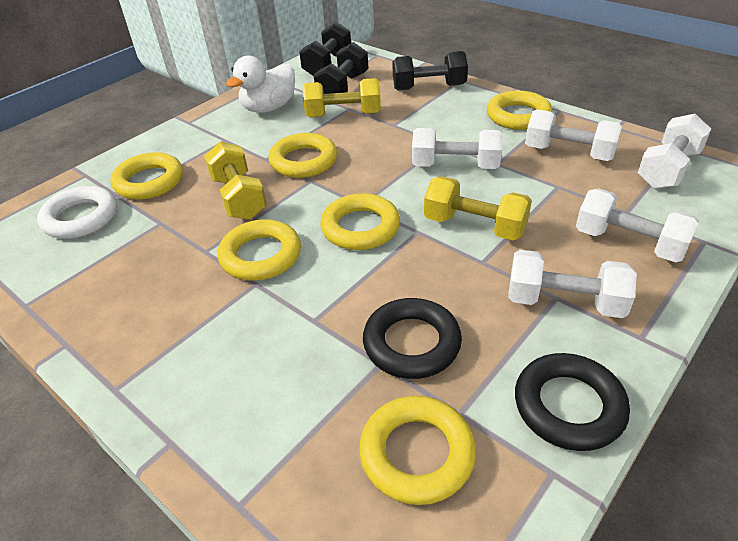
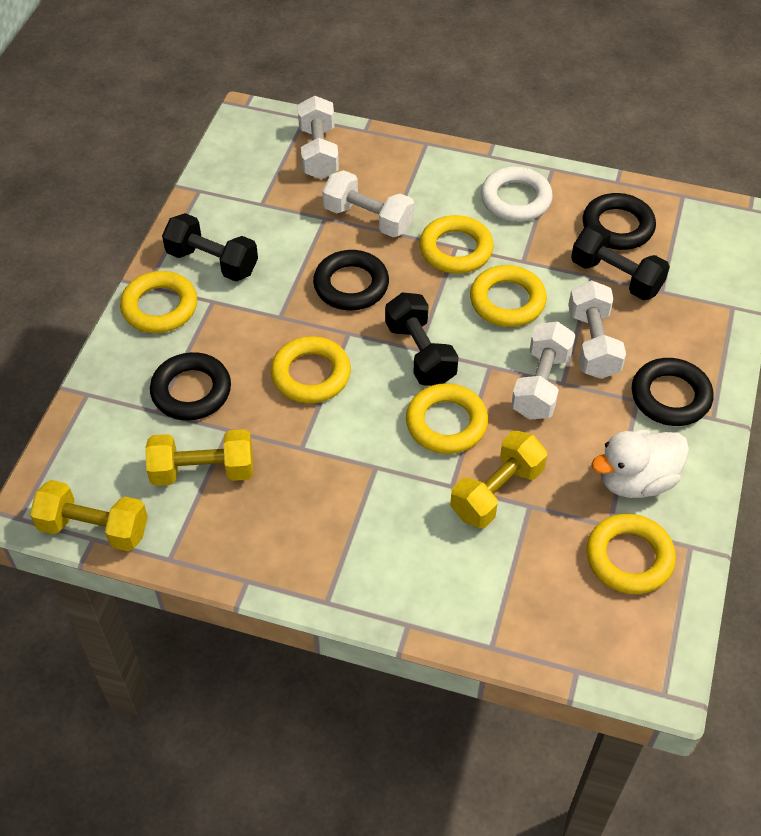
black ring: [363,298,462,379] [515,353,630,451] = 2 -> [150,352,231,421] [313,250,389,310] [582,193,656,250] [631,358,714,426] = 4
white dumbbell: [412,128,503,169] [508,250,637,318] [525,109,622,161] [576,188,699,262] [638,114,711,189] = 5 -> [298,96,339,179] [322,170,415,237] [511,321,576,420] [568,280,626,379] = 4

